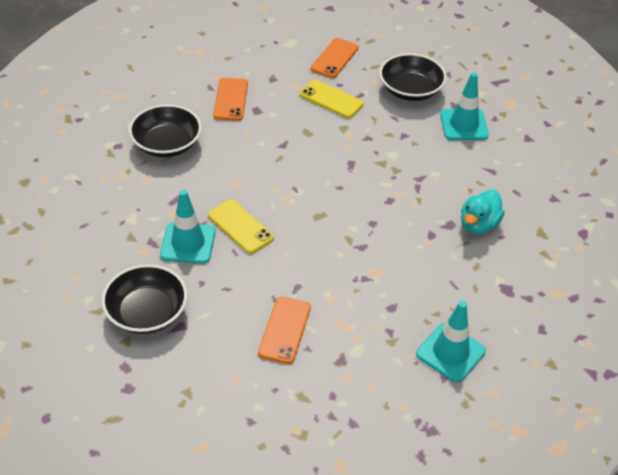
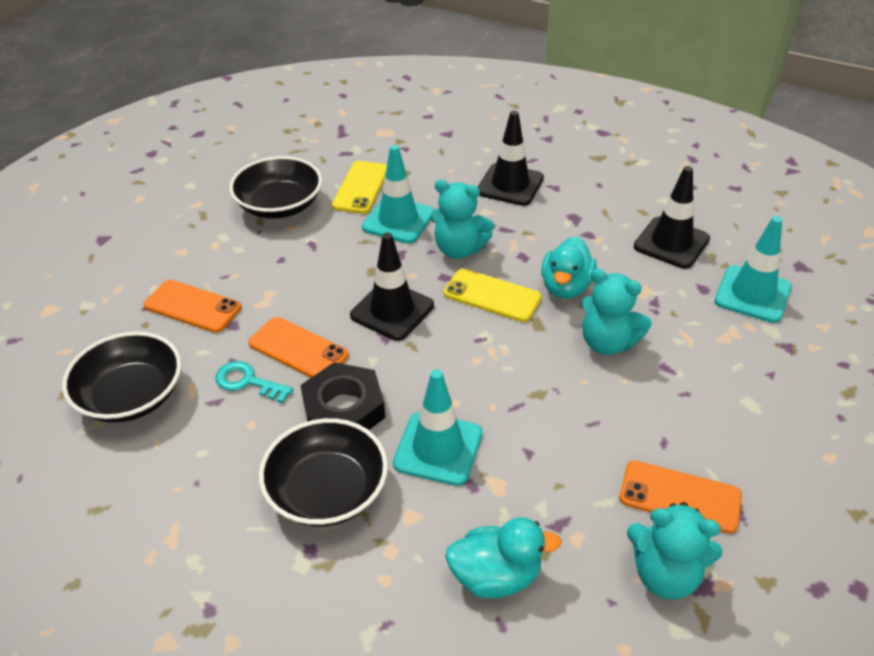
black nut: none = 0 -> [300,362,385,430] = 1
black traffic cone: none = 0 -> [350,233,434,341] [478,111,544,206] [634,166,710,269] = 3
turquoise duck: [461,189,505,234] = 1 -> [445,517,561,598] [541,236,597,299] = 2
turquoise key: none = 0 -> [216,361,293,403] = 1
turquoise teddy bear: none = 0 -> [431,180,494,259] [581,269,652,355] [627,502,722,600] = 3

